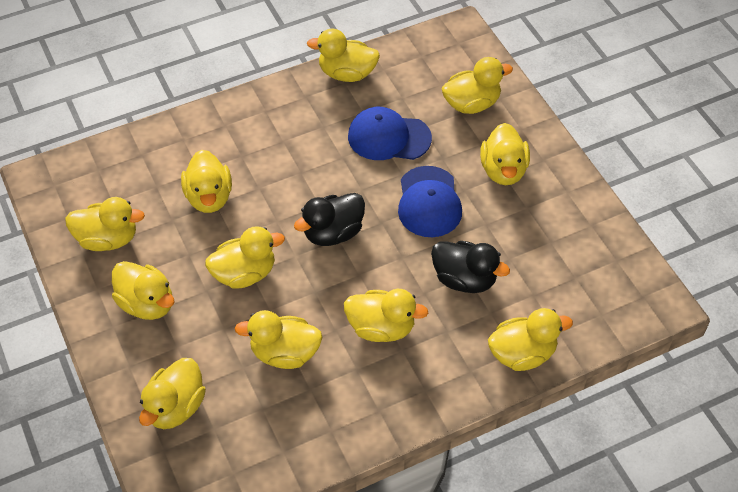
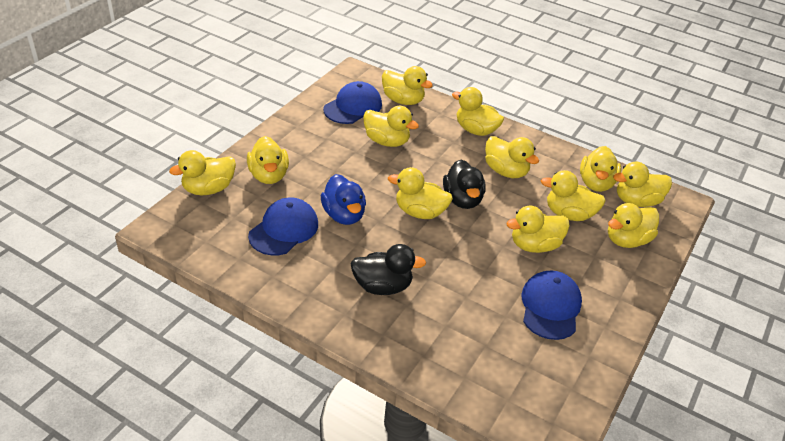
blue cap: [348,107,432,160] [398,166,462,237] = 2 -> [248,197,318,255] [323,81,382,124] [521,270,582,340] = 3
blue duck: none = 0 -> [321,174,366,225] = 1
yellow duck: [65,197,145,251] [112,261,174,320] [139,358,206,429] [181,150,232,213] [205,226,285,289] [235,310,323,369] [307,29,380,82] [344,289,428,342] [442,57,513,114] [480,123,530,185] [488,308,573,371] = 11 -> [169,150,236,195] [247,136,289,184] [363,106,419,147] [382,66,433,105] [388,167,453,219] [452,87,504,136] [485,136,539,178] [507,206,570,253] [541,170,606,221] [580,146,621,192] [608,203,659,248] [613,162,672,207] = 12

